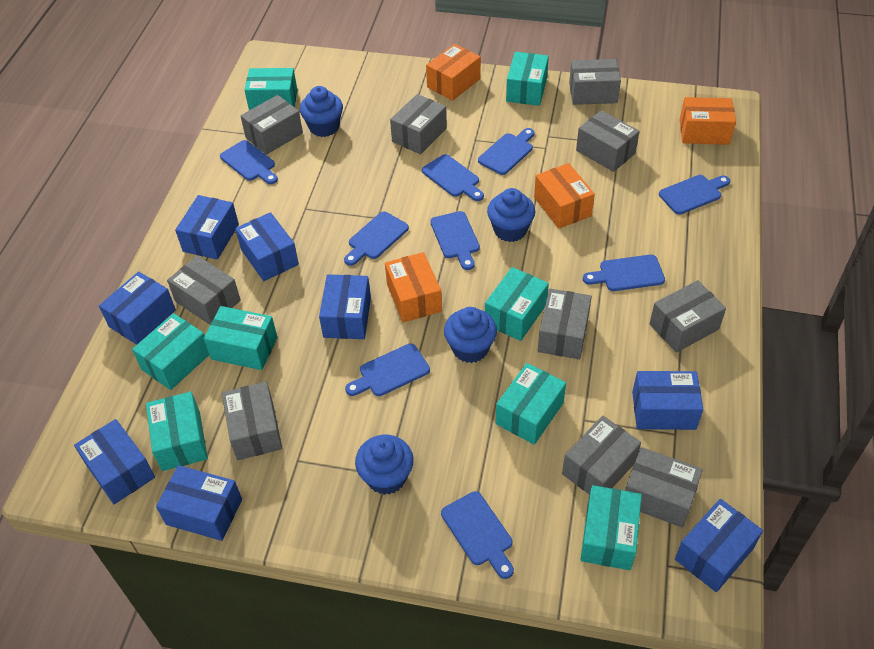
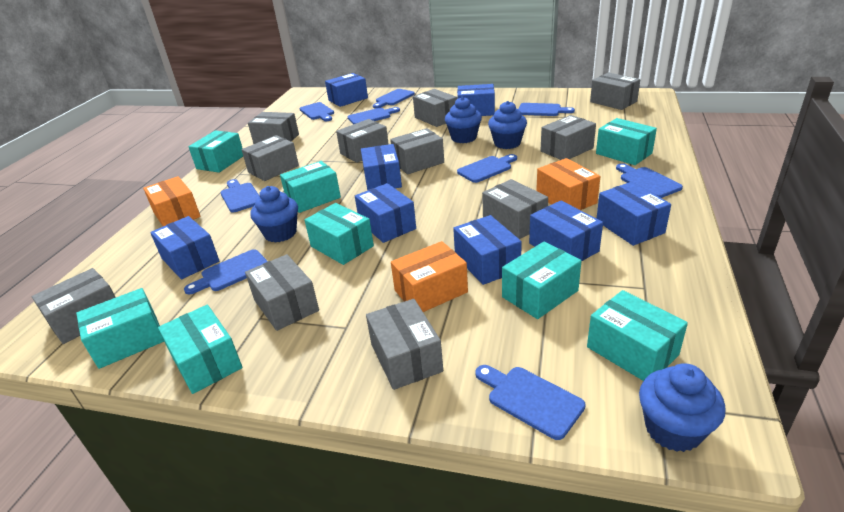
grey box: [167,256,241,325] [222,382,282,460] [241,95,303,155] [390,94,447,154] [538,289,592,359] [562,416,641,495] [569,59,621,105] [576,110,640,172] [625,447,703,528] [649,280,726,353] = 10 -> [32,268,116,344] [241,135,299,181] [245,254,319,331] [248,112,299,144] [336,119,389,163] [366,299,443,390] [390,128,444,174] [413,89,457,127] [482,179,548,239] [540,115,596,160] [590,72,640,110] = 11
orange box: [385,252,442,323] [426,44,481,101] [534,163,595,229] [680,97,736,145] = 4 -> [143,176,201,226] [391,241,468,312] [536,158,601,210] = 3

